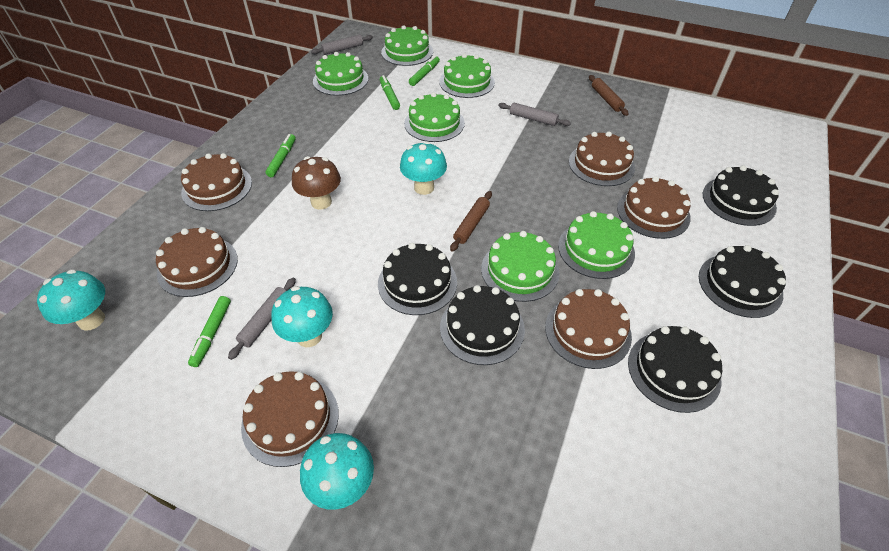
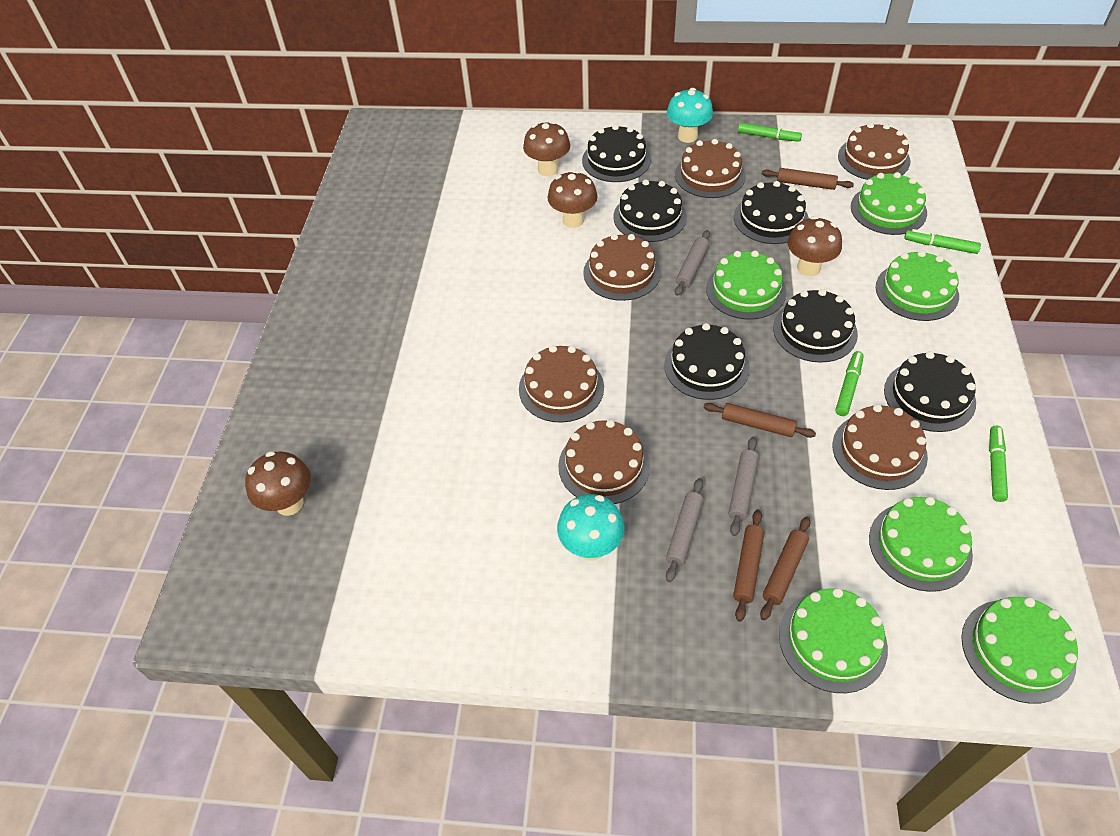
black cake: [378,243,457,315] [440,285,525,365] [628,326,722,413] [699,245,786,318] [703,165,779,226] = 5 -> [582,125,651,182] [613,179,687,242] [664,323,750,400] [734,181,809,244] [773,289,858,363] [884,351,976,432] = 6
brown mushroom: [292,156,341,210] = 1 -> [245,451,311,516] [523,121,570,176] [548,170,598,228] [788,216,842,276] = 4
brown rolling pin: [450,191,492,252] [589,75,628,116] = 2 -> [704,403,816,438] [733,510,765,622] [760,517,811,620] [762,168,854,190] = 4
turquoise mushroom: [37,269,105,331] [271,286,333,347] [300,433,374,510] [400,141,447,195] = 4 -> [557,494,624,561] [667,88,713,143] = 2

